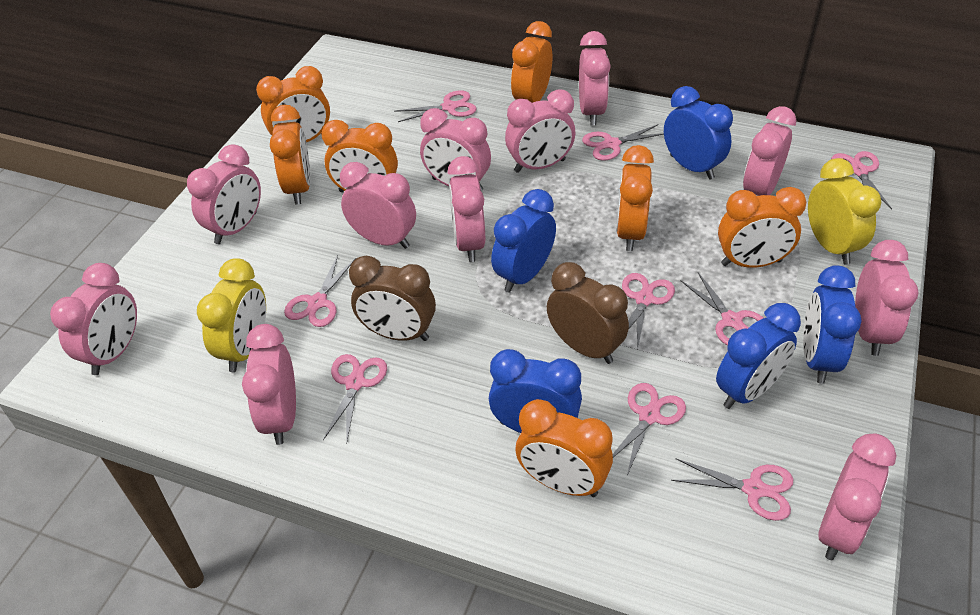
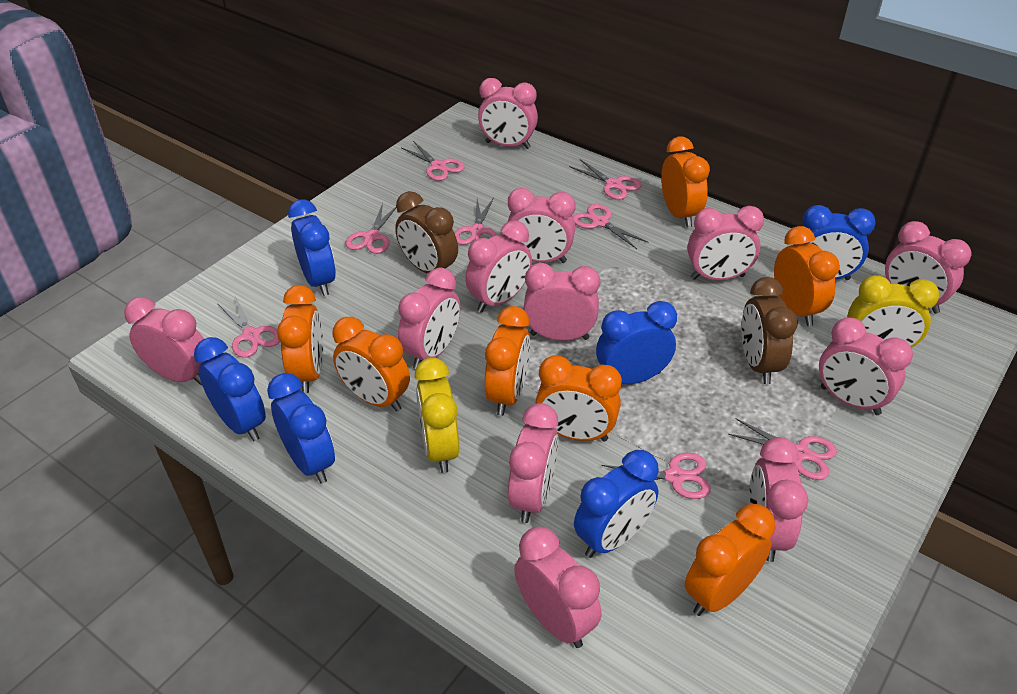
blue clock: [489,349,582,433] [491,189,556,293] [664,86,733,180] [716,303,801,409] [803,265,862,384] = 5 -> [194,337,266,441] [267,373,335,484] [288,199,336,296] [574,450,659,558] [596,301,677,384] [794,205,876,280] = 6
pink clock: [50,263,137,375] [187,144,261,244] [242,324,296,445] [340,162,416,249] [420,108,491,191] [448,156,485,262] [505,90,575,173] [579,31,611,125] [743,106,796,196] [818,433,896,560] [855,240,919,356] = 11 -> [124,297,204,385] [398,268,461,369] [465,220,532,313] [478,78,538,149] [508,188,575,263] [508,403,558,523] [514,527,601,648] [523,263,600,341] [687,206,764,280] [748,437,808,562] [819,317,913,415] [885,221,971,314] = 12
pink scissors: [284,255,356,327] [323,354,387,442] [394,90,477,122] [582,124,664,161] [612,383,686,475] [622,273,675,350] [671,458,793,521] [681,272,763,345] [831,151,892,209] = 9 -> [217,296,280,358] [345,203,396,254] [402,141,465,181] [455,198,497,245] [569,159,641,200] [573,204,649,249] [601,453,711,499] [728,418,837,480] = 8

